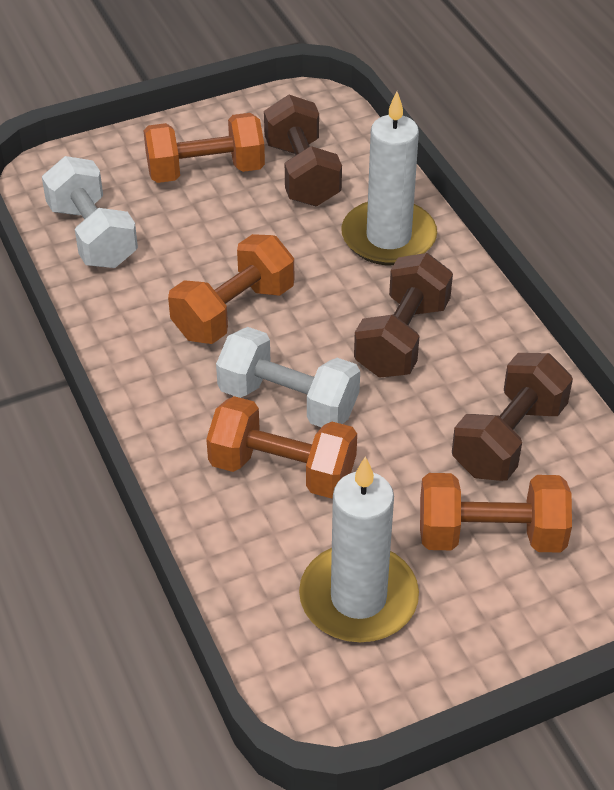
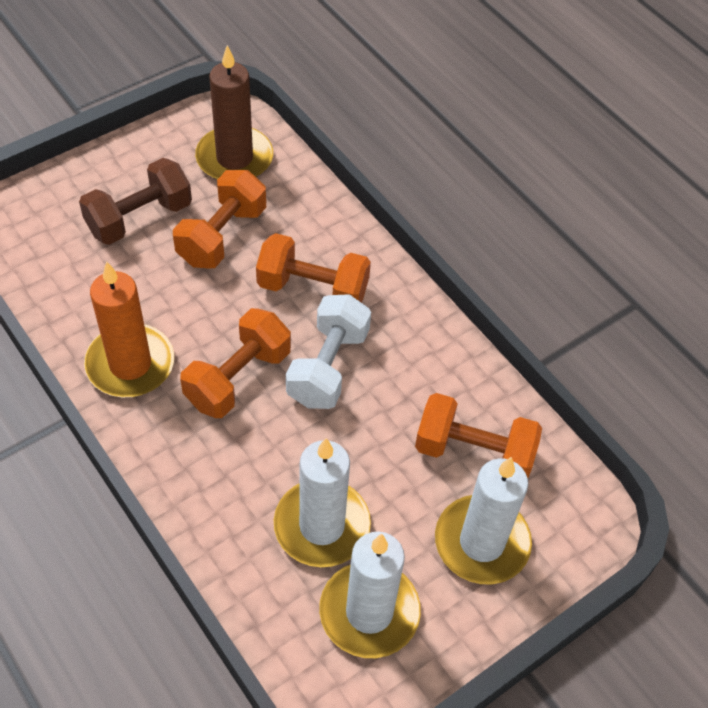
brown candle: none = 0 -> [195,45,273,180] = 1
brown dumbbell: [264,95,342,206] [354,253,453,378] [452,353,573,481] = 3 -> [79,158,192,245] = 1
orange candle: none = 0 -> [84,261,174,397] = 1
white candle: [299,456,419,642] [341,91,437,265] = 2 -> [274,438,371,567] [319,531,421,658] [435,457,532,584] = 3
white dumbbell: [42,156,138,268] [216,327,360,428] = 2 -> [286,294,371,409] = 1

